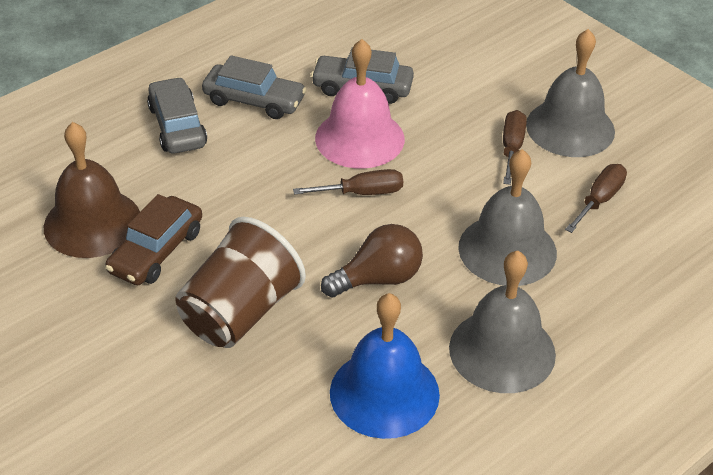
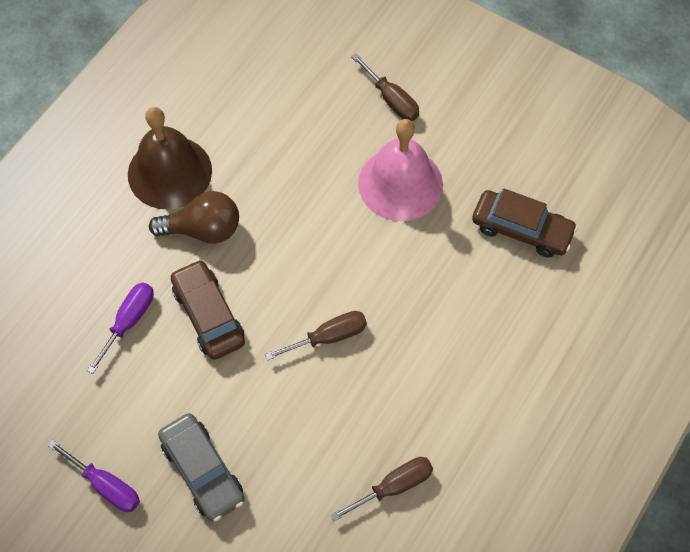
blue bell: [330,293,440,439] = 1 -> none = 0
brown car: [105,194,202,285] = 1 -> [171,259,245,360] [472,188,578,258] = 2
brown cup: [175,217,306,348] = 1 -> none = 0
grey bell: [449,251,556,393] [458,149,557,286] [526,29,615,157] = 3 -> none = 0
grey car: [147,77,207,154] [202,55,306,119] [311,47,414,104] = 3 -> [158,413,245,522] = 1
purple screwdriver: none = 0 -> [48,440,140,512] [87,282,154,374] = 2

